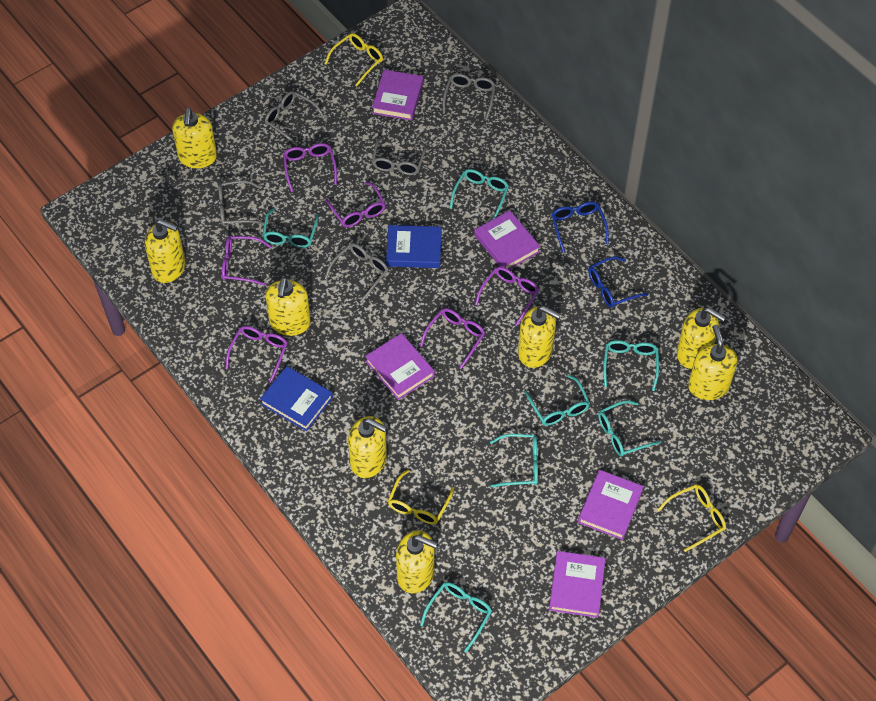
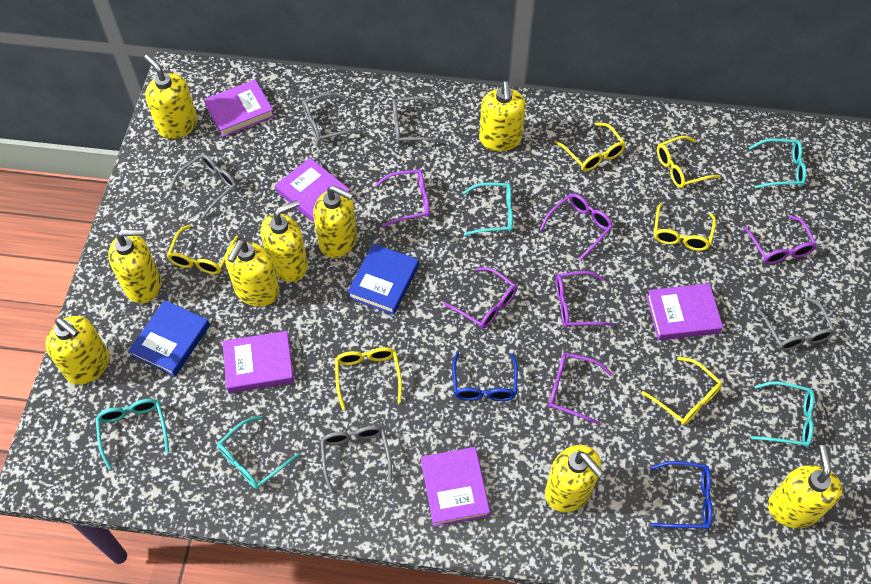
turquoise glasses: [262,208,318,248] [420,582,492,652] [450,169,509,220] [490,434,538,487] [525,375,590,426] [598,400,661,456] [603,340,659,391] = 7 -> [96,399,169,470] [217,416,300,489] [462,183,513,236] [749,138,806,189] [751,381,814,447] = 5
yellow glasses: [325,33,383,86] [388,470,455,524] [657,484,726,552] = 3 -> [167,225,238,274] [335,347,402,410] [556,122,626,171] [642,357,722,425] [654,203,716,251] [657,136,721,188] = 6
yellow soap dispenser: [145,219,186,283] [172,108,217,168] [265,277,311,336] [348,416,387,478] [396,530,438,593] [518,306,560,368] [677,307,726,369] [688,325,738,400] = 8 -> [45,316,109,385] [108,229,161,303] [144,55,197,139] [225,239,279,307] [261,200,308,282] [313,185,357,258] [479,81,526,151] [545,445,603,512] [768,445,842,528] = 9

